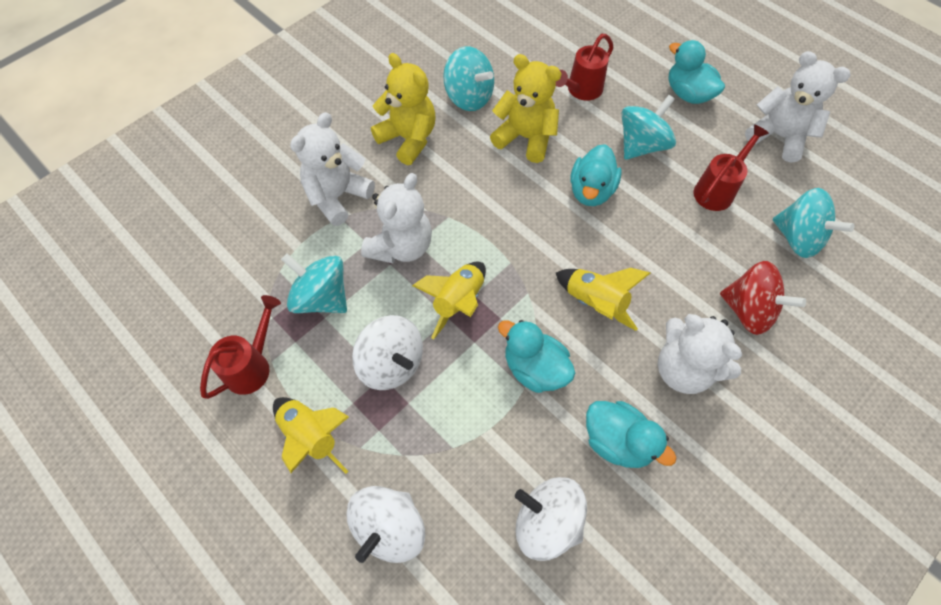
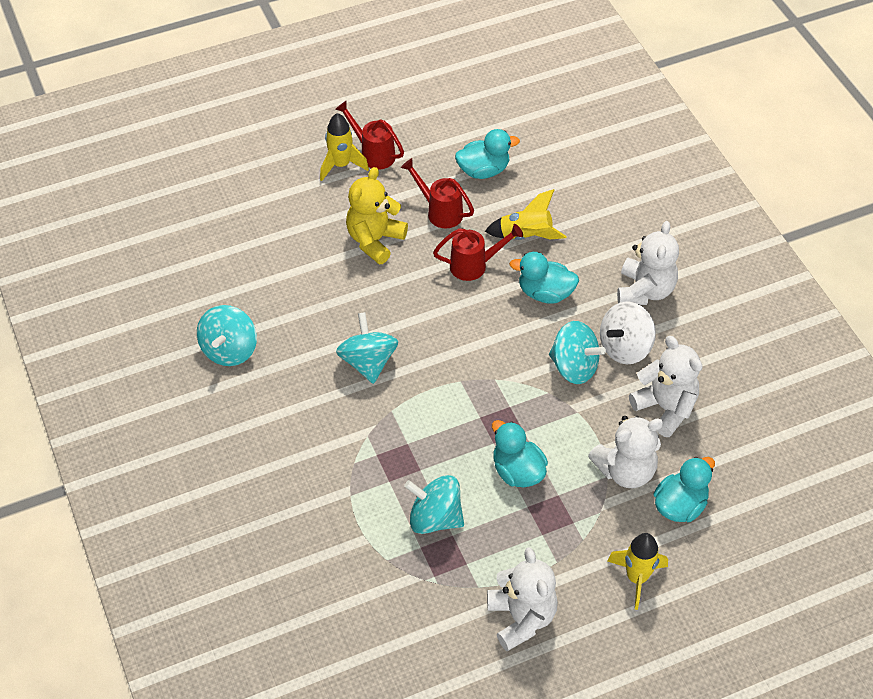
red spinning top: [720,261,806,335] = 1 -> none = 0
white spinning top: [346,486,425,563] [352,315,423,390] [515,477,587,561] = 3 -> [600,301,656,364] = 1
yellow teddy bear: [371,53,435,165] [490,54,562,163] = 2 -> [346,167,408,264] = 1

